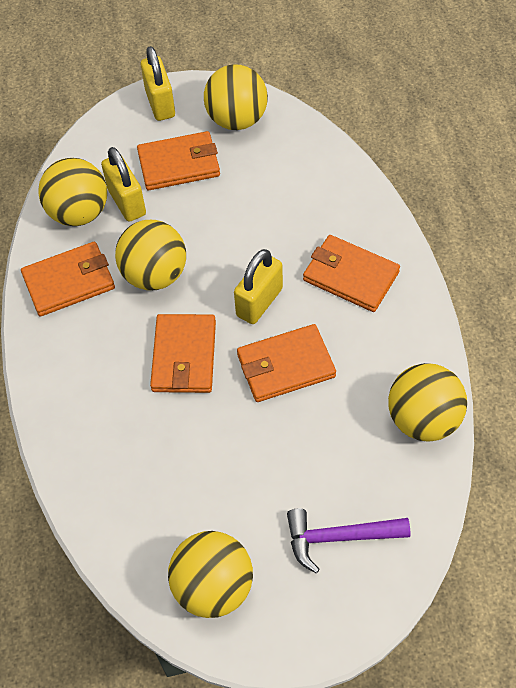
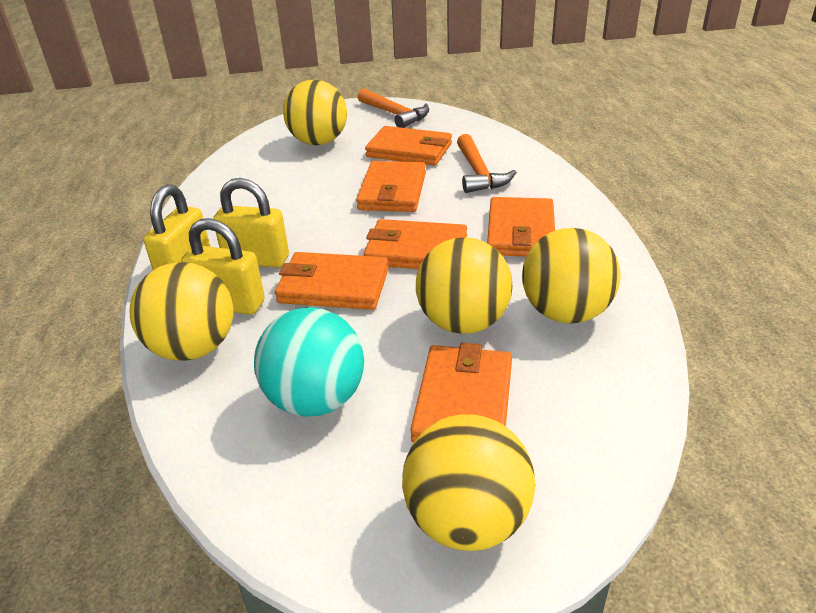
orange hammer: none = 0 -> [357,88,429,128] [457,134,517,193] = 2
orange wallet: [21,242,115,316] [137,131,220,190] [150,314,216,393] [237,324,336,402] [303,235,400,312] = 5 -> [275,252,389,310] [356,161,426,212] [364,219,467,269] [365,126,452,165] [410,343,512,443] [487,197,555,257] = 6
purple hammer: [287,508,411,573] = 1 -> none = 0
turquoise ball: none = 0 -> [254,307,364,417] = 1

